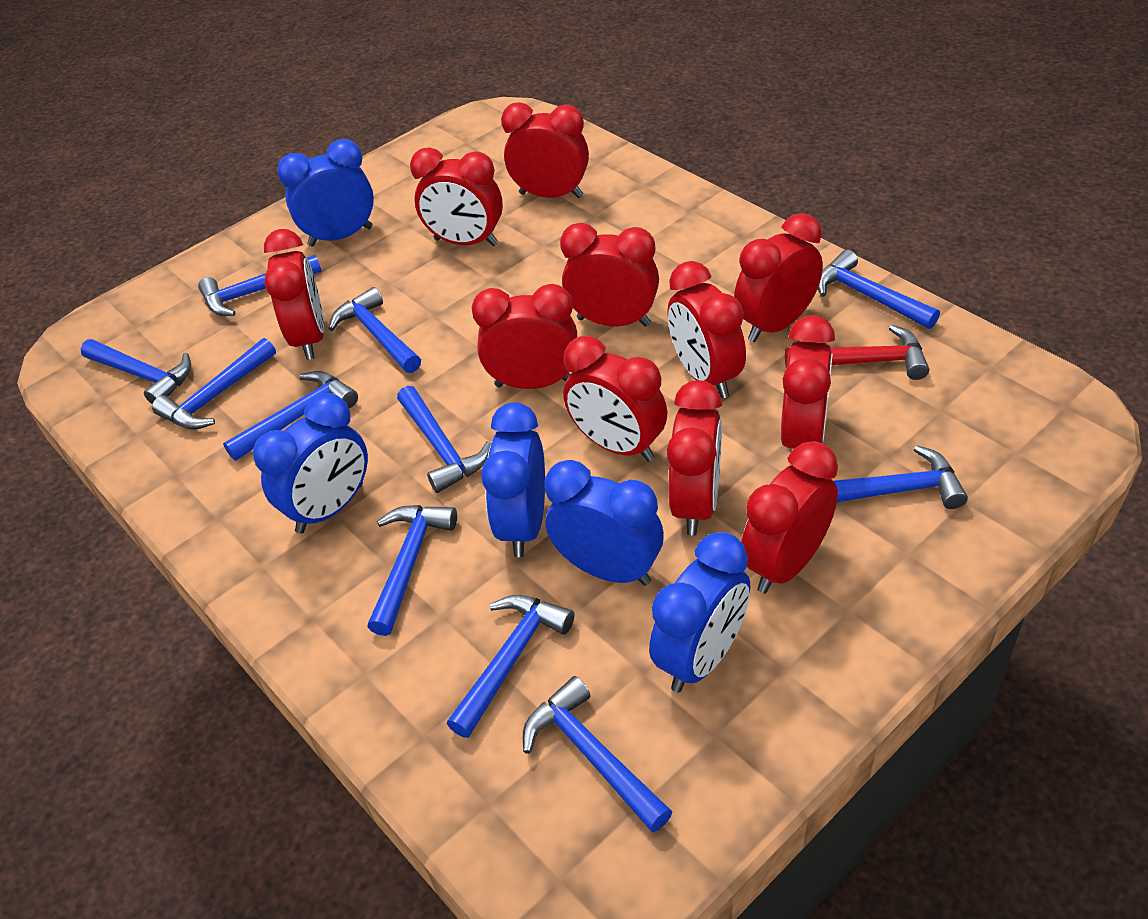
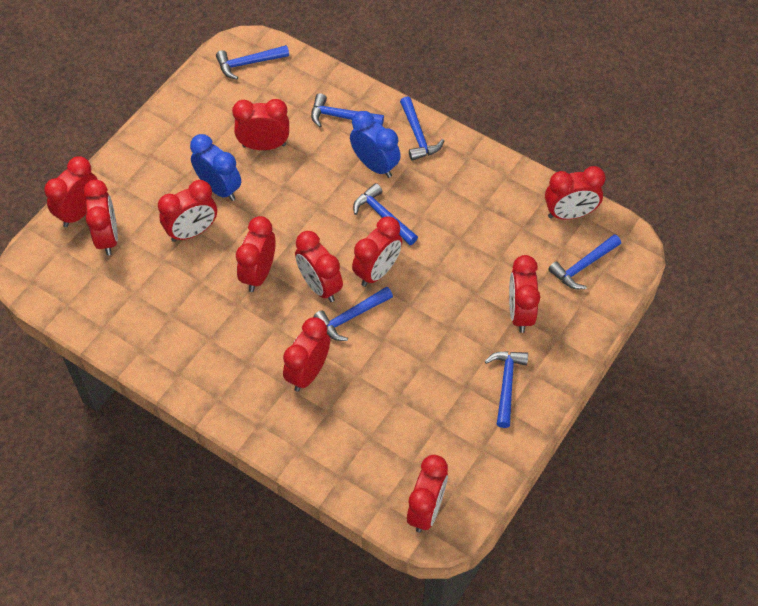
blue clock: [253,393,368,534] [277,139,374,246] [481,402,545,557] [545,460,664,586] [649,532,750,692] = 5 -> [190,134,241,201] [350,111,401,178] = 2
blue hammer: [81,339,191,404] [152,338,276,430] [198,255,322,316] [223,371,358,461] [329,287,421,373] [367,505,457,636] [397,386,491,493] [447,595,575,738] [523,676,672,832] [818,250,940,329] [833,445,968,509] = 11 -> [216,45,289,80] [311,93,384,127] [313,286,393,341] [353,183,418,245] [400,96,444,161] [485,351,528,428] [548,234,621,289] = 7
red hammer: [785,325,929,380] = 1 -> none = 0

